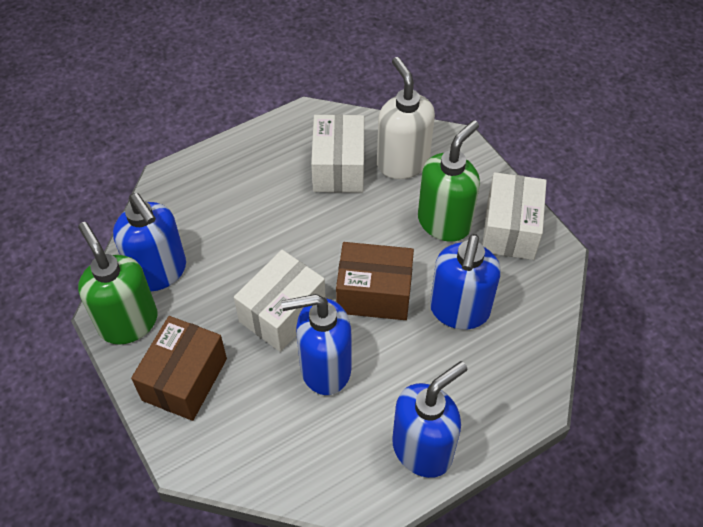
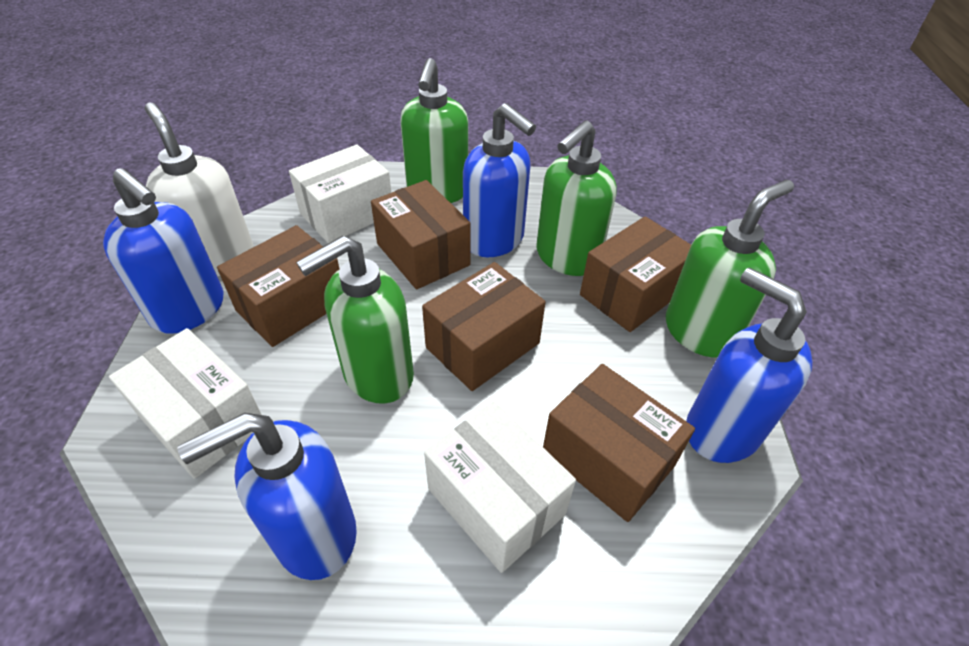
brown box: [131,316,227,421] [336,242,414,320] = 2 -> [217,225,340,347] [371,180,471,289] [422,262,546,391] [543,364,695,522] [580,216,691,332] = 5
green soap dispenser: [78,222,158,345] [418,120,480,242] = 2 -> [296,236,414,404] [400,58,468,203] [537,120,617,276] [666,180,794,357] = 4

